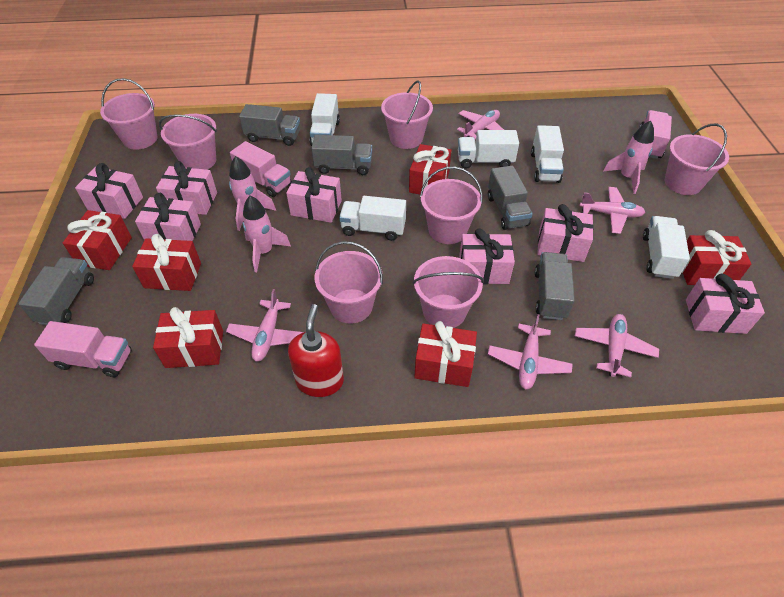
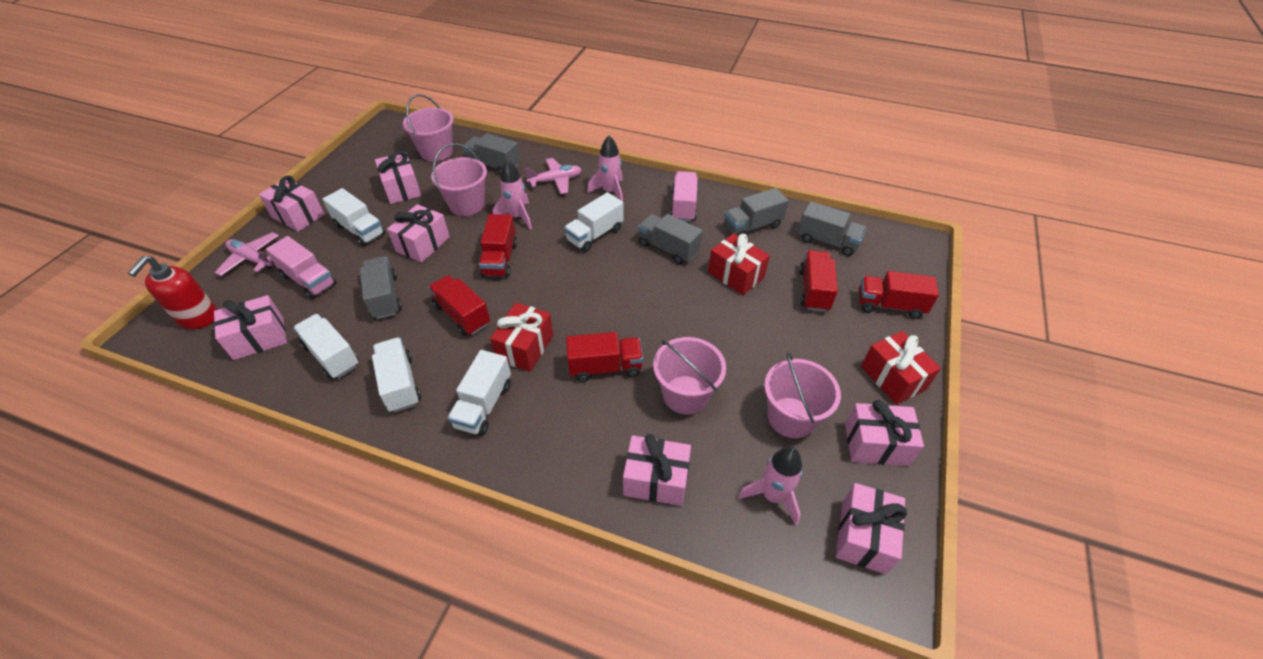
pink bucket: [100,78,158,150] [159,114,217,170] [314,241,383,323] [381,80,433,149] [413,256,484,328] [420,166,483,244] [665,124,729,195] = 7 -> [403,94,454,161] [431,143,487,216] [653,337,726,414] [764,352,841,438] = 4
pink plane: [226,289,303,362] [457,110,504,140] [488,314,573,390] [575,314,659,377] [580,187,645,234] = 5 -> [215,232,279,276] [525,158,582,194] = 2
pink truck: [34,321,131,377] [230,141,291,197] [639,110,672,159] = 3 -> [266,236,337,299] [670,171,698,222] = 2
red gift: [63,210,132,270] [132,234,201,291] [153,307,223,368] [409,144,451,194] [414,321,477,387] [682,230,751,285] = 6 -> [490,303,553,372] [708,233,770,295] [861,331,941,405] = 3
red truck: none = 0 -> [428,275,490,336] [479,214,517,278] [566,332,643,382] [799,250,838,312] [859,271,939,319] = 5

